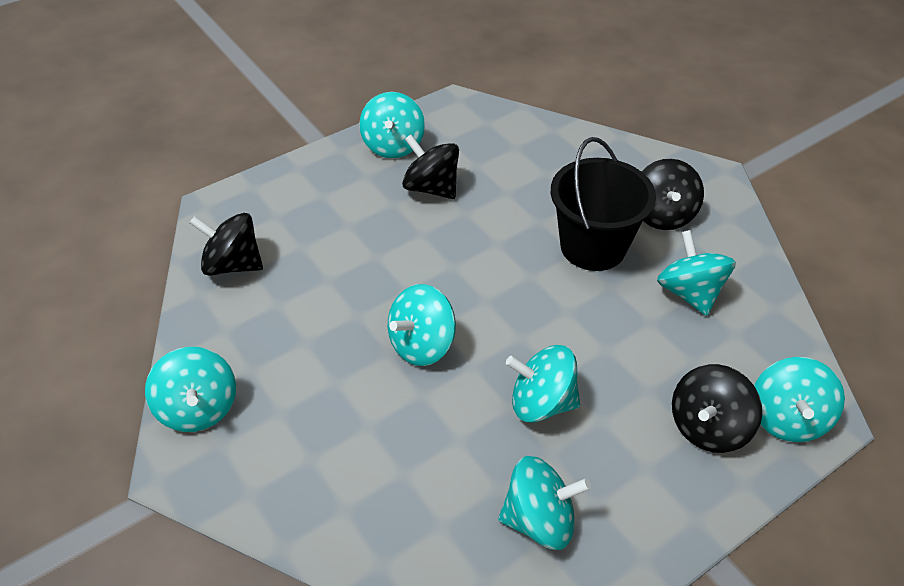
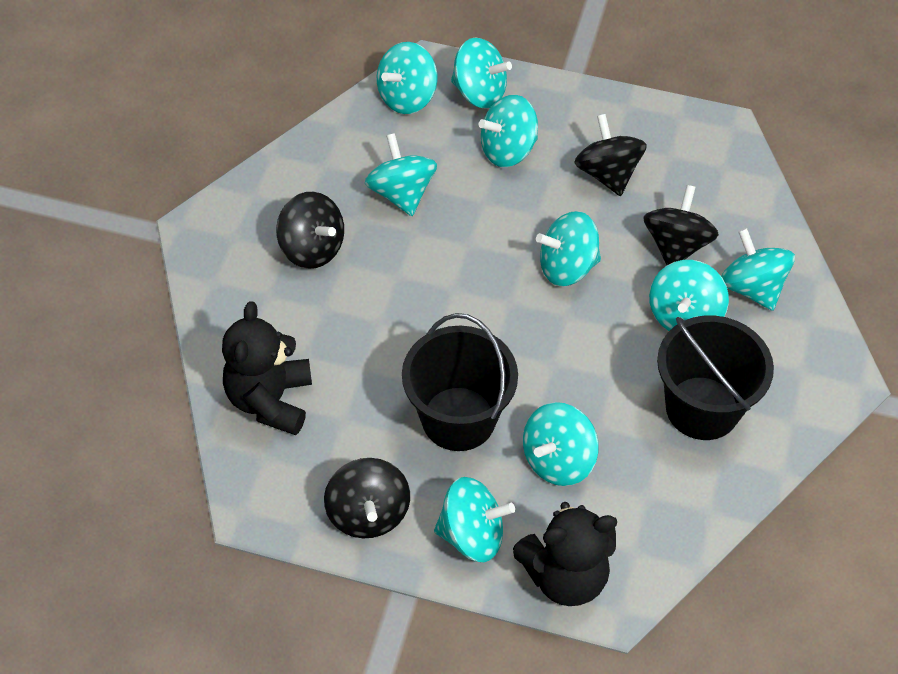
black bucket: [551,137,656,271] = 1 -> [402,313,518,451] [657,315,774,440] = 2
black teddy bear: none = 0 -> [222,301,312,435] [513,502,617,606] = 2
turquoise spinning top: [145,347,236,432] [359,92,425,159] [388,284,456,366] [498,456,591,550] [506,345,580,423] [657,230,736,316] [754,357,845,442] = 7 -> [365,133,437,216] [377,42,438,114] [434,477,515,562] [451,38,512,109] [479,95,538,167] [523,402,599,486] [536,211,601,286] [649,260,729,331] [721,228,795,311] = 9

